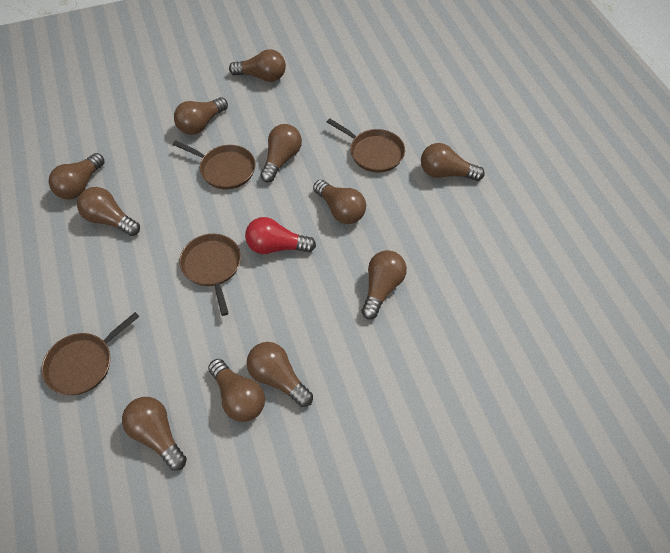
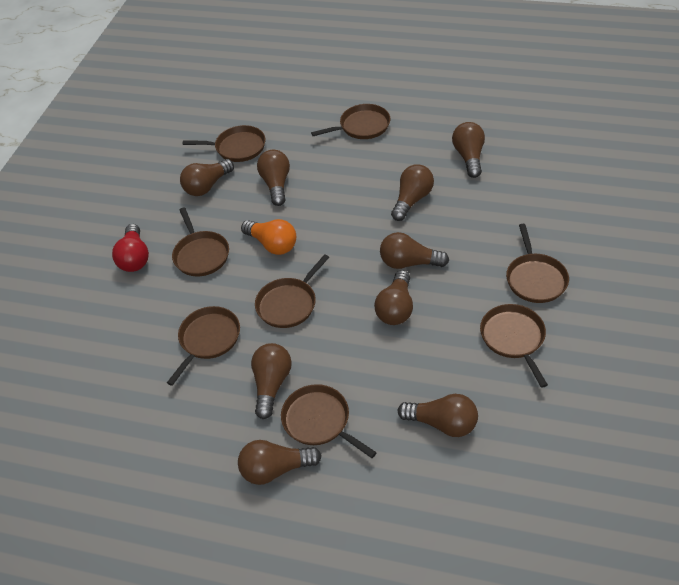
brown light bulb: [49,153,105,200] [77,187,140,236] [122,397,187,471] [174,97,228,135] [208,359,265,422] [229,49,286,82] [246,342,313,407] [260,124,302,182] [313,180,366,224] [361,250,407,319] [421,143,485,181] = 11 -> [180,159,234,196] [238,440,322,485] [251,343,292,419] [257,150,290,206] [374,270,413,325] [380,232,449,269] [391,164,434,221] [397,394,478,437] [452,122,485,178] = 9
brown pan: [42,312,140,395] [173,140,256,189] [179,234,241,316] [327,118,405,173] = 4 -> [167,306,240,386] [172,207,229,276] [183,125,266,162] [255,254,329,328] [281,384,377,458] [311,104,390,139] [480,304,548,388] [506,224,569,303] = 8
orange light bulb: none = 0 -> [241,219,296,255] = 1

